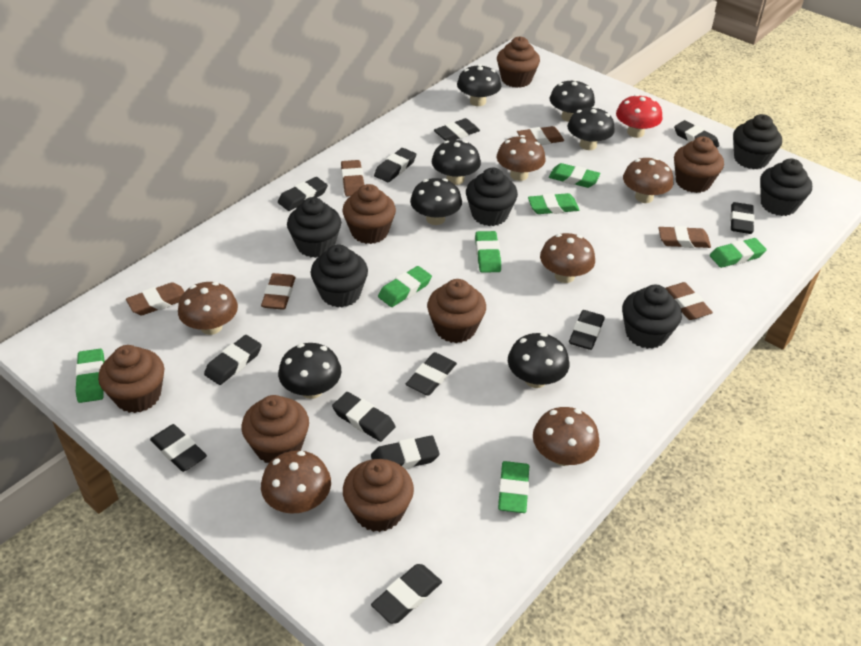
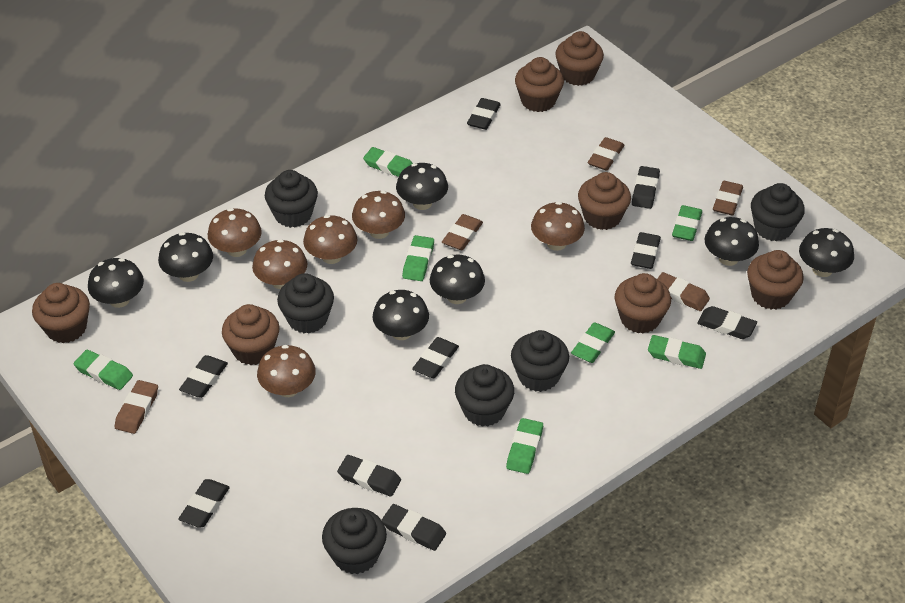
black eraser: [150,424,207,472] [204,335,262,385] [278,177,328,211] [332,392,396,442] [371,435,440,470] [371,564,442,624] [374,148,416,182] [406,352,457,396] [434,118,480,141] [569,310,605,350] [674,120,720,148] [730,202,755,234] = 12 -> [178,479,230,528] [179,355,228,398] [337,455,401,496] [382,504,446,551] [412,337,459,378] [467,98,501,130] [631,232,661,269] [632,166,660,209] [697,306,757,339] = 9
brown eraser: [126,282,184,315] [261,273,295,310] [341,160,364,196] [517,126,564,145] [658,226,711,248] [666,282,713,320] = 6 -> [115,380,158,434] [442,214,483,250] [588,137,624,171] [657,272,710,311] [713,181,743,215] = 5
red mushroom: [616,94,663,138] = 1 -> none = 0

